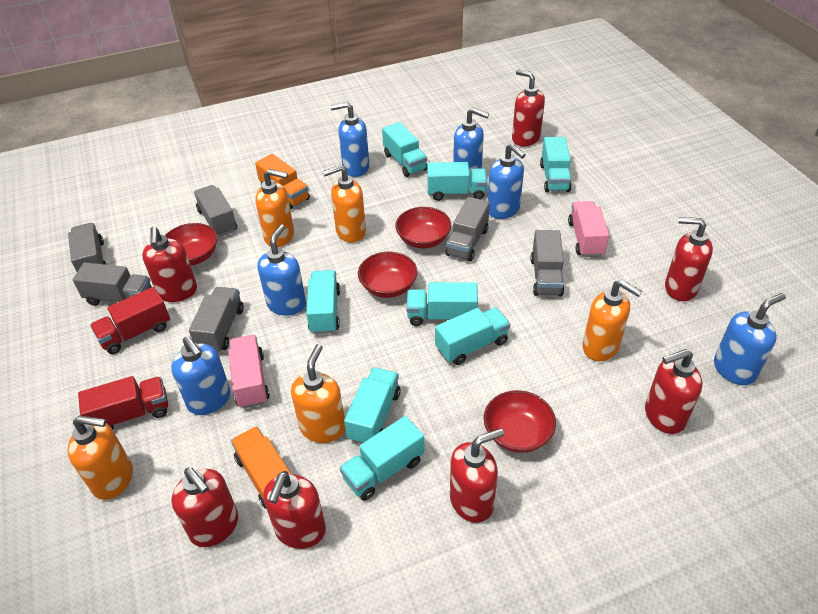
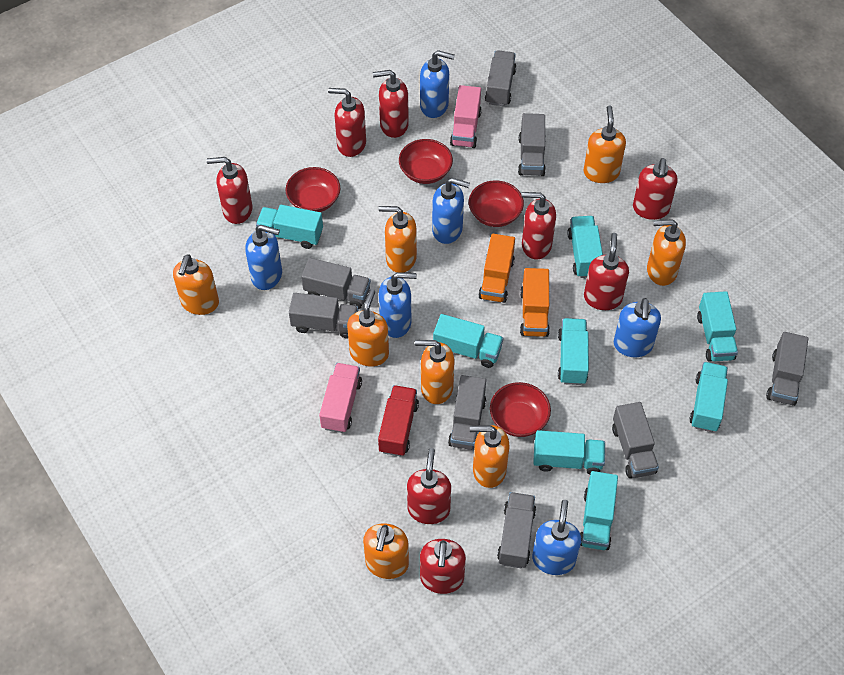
grey truck: [68,223,107,273] [72,263,152,306] [189,287,244,353] [194,185,237,237] [446,197,490,261] [530,230,564,296] = 6 -> [289,293,358,339] [301,258,371,309] [448,375,486,450] [485,50,517,106] [497,492,536,568] [518,113,546,176] [612,402,659,478] [766,332,809,406] = 8
orange soap dispenser: [67,415,133,500] [255,169,294,247] [291,344,345,443] [323,165,366,242] [583,280,642,361] = 5 -> [173,254,219,315] [347,289,389,367] [363,523,409,579] [379,206,417,273] [415,340,454,404] [470,425,510,488] [584,105,626,183] [647,219,686,286] = 8
red soap dispenser: [142,227,197,302] [171,467,238,547] [263,471,326,549] [450,428,504,523] [512,70,545,146] [645,349,703,434] [665,217,713,301] = 7 -> [207,157,252,224] [328,88,366,157] [373,70,409,138] [407,448,451,524] [420,539,466,594] [522,192,556,259] [584,233,629,310] [633,158,678,220] = 8
red truck: [78,376,168,430] [90,287,170,354] = 2 -> [378,385,419,456] = 1

